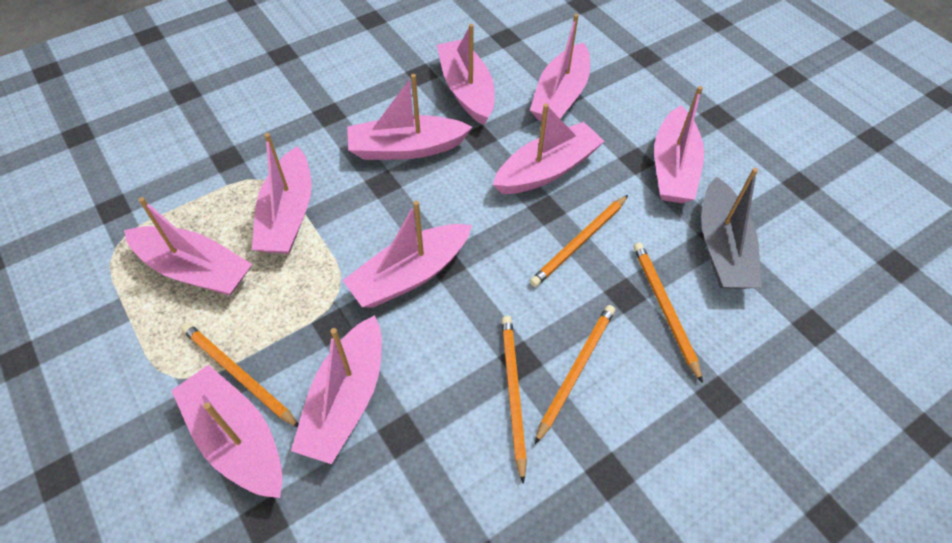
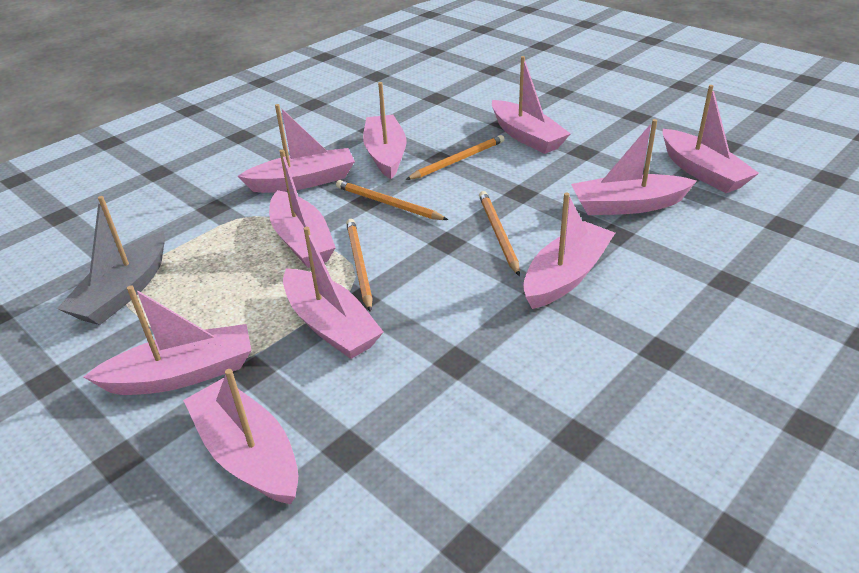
orange pencil: [181,323,299,427] [501,316,527,484] [530,195,628,287] [535,305,615,444] [633,243,703,383] = 5 -> [336,180,448,220] [346,219,373,312] [405,135,504,180] [479,191,520,276] = 4

